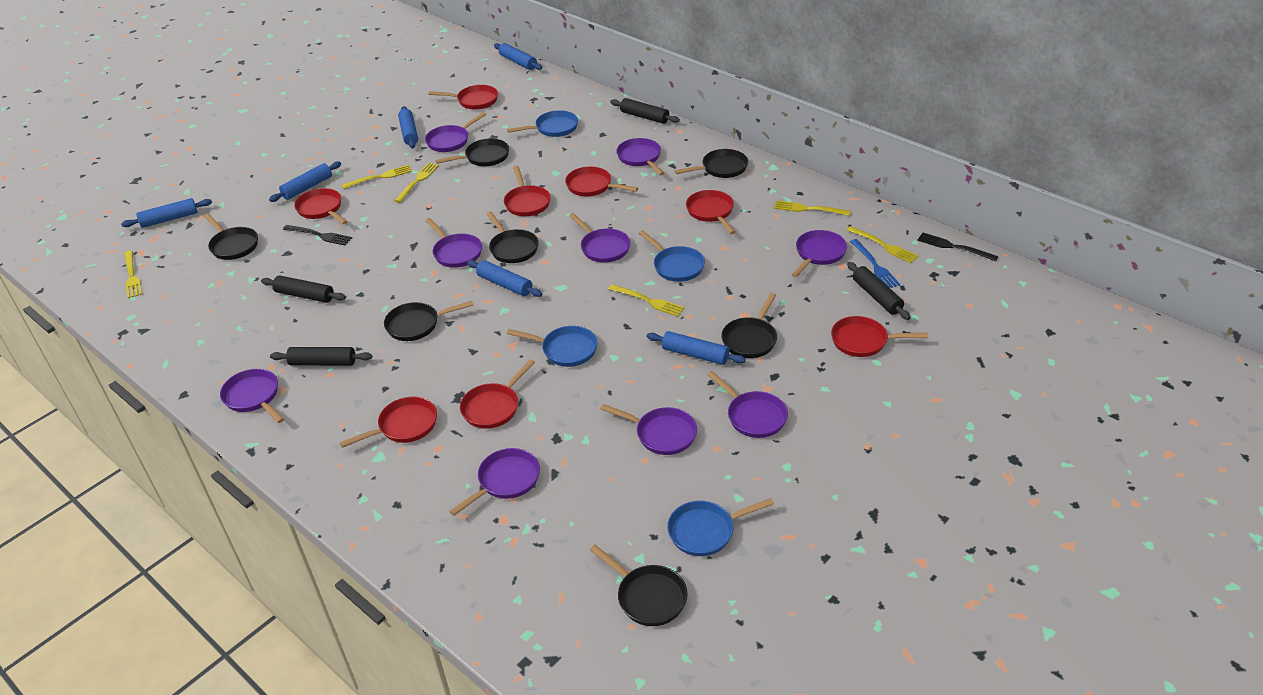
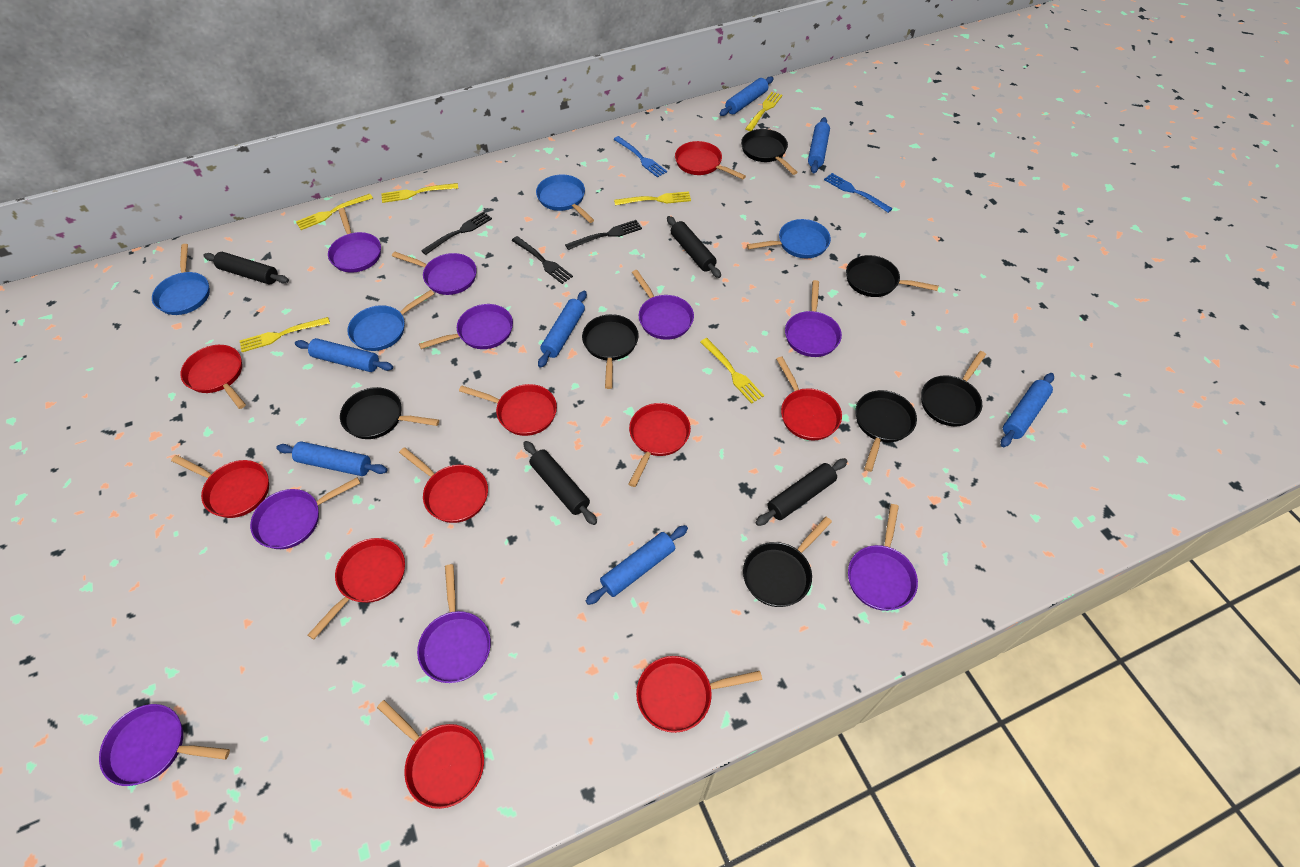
black fork: [283,225,352,245] [917,233,998,262] = 2 -> [421,212,492,255] [511,236,573,284] [565,220,642,250] = 3
blue fork: [850,239,900,288] = 1 -> [613,136,667,178] [824,173,893,213] = 2
blue rolling pin: [121,198,212,228] [269,161,341,202] [398,106,418,148] [467,260,542,297] [494,43,542,70] [646,331,746,365] = 6 -> [276,441,387,476] [295,338,393,372] [538,291,587,368] [586,525,688,605] [720,76,774,116] [808,117,830,174] [1001,373,1054,447] = 7
red pan: [294,188,348,224] [340,397,437,448] [429,85,498,110] [460,359,535,429] [504,166,551,216] [565,167,638,196] [686,190,736,234] [831,316,928,357] = 8 -> [171,455,269,518] [180,345,246,409] [308,538,405,640] [377,700,484,809] [399,447,488,523] [459,384,557,436] [629,403,691,487] [636,656,762,733] [675,141,746,179] [776,357,842,440] = 10

